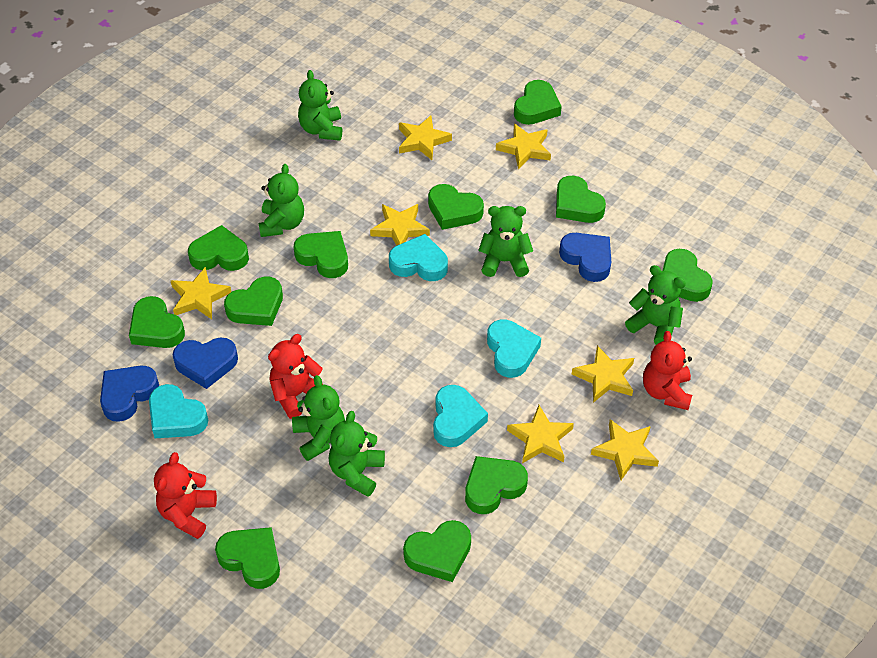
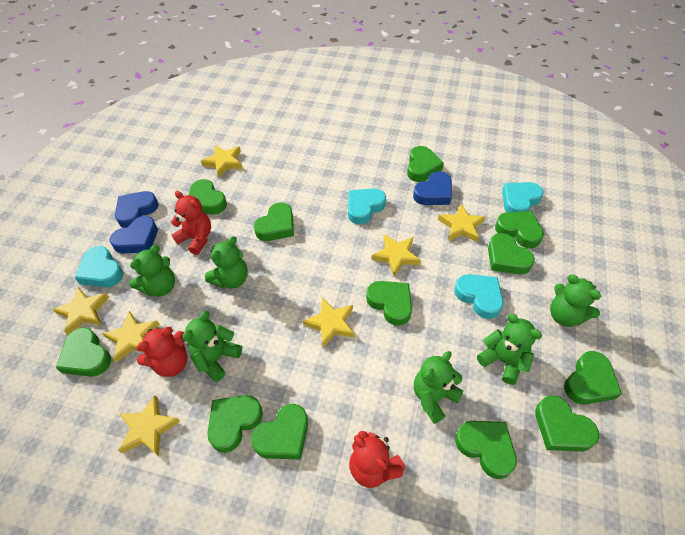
green heart: [129,296,185,348] [188,225,249,271] [215,527,280,589] [224,277,283,326] [294,231,348,278] [403,520,471,582] [428,184,484,230] [465,456,528,514] [514,80,562,125] [556,176,606,223] [663,249,713,302] = 11 -> [56,327,111,377] [189,179,227,214] [207,395,263,453] [251,404,308,460] [254,203,294,241] [366,281,412,326] [407,146,444,182] [455,421,517,479] [488,233,535,274] [495,211,544,248] [535,395,599,452] [564,351,622,405] = 12

